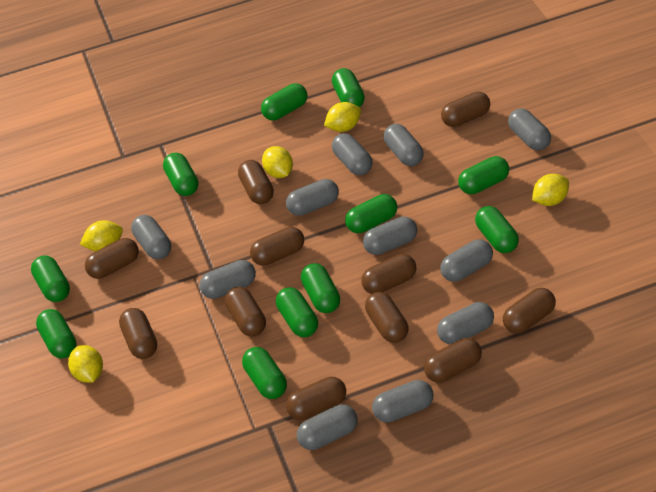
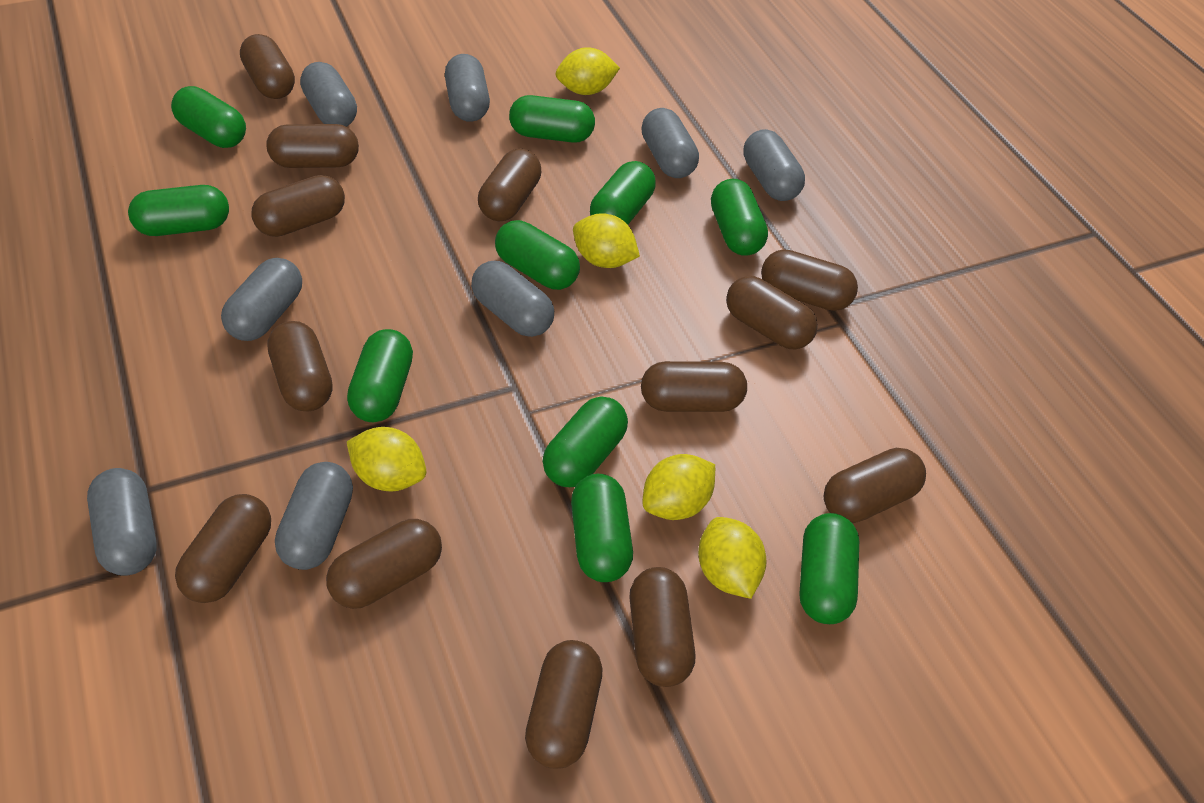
brown capsule: [85,238,139,279] [119,308,157,359] [225,287,266,336] [238,160,274,204] [250,227,304,266] [286,377,346,420] [361,254,416,294] [365,292,408,343] [424,338,482,383] [441,92,490,127] [503,288,556,334] = 11 -> [175,494,271,603] [240,34,295,99] [251,175,345,237] [266,124,359,168] [267,321,333,411] [326,519,442,609] [478,149,541,222] [525,640,603,769] [629,567,695,687] [641,361,747,412] [726,276,818,350] [761,249,858,311] [824,448,926,523] = 13
green capsule: [31,255,70,302] [36,309,77,358] [163,153,198,196] [242,347,287,399] [261,83,308,120] [276,287,318,337] [301,263,340,313] [332,68,365,107] [345,194,397,233] [458,156,509,194] [475,206,519,253] = 11 -> [128,185,229,236] [171,86,246,148] [347,329,413,422] [495,220,580,290] [509,95,595,143] [543,396,628,487] [571,474,633,582] [590,161,656,225] [711,179,768,255] [799,513,859,624] = 10
grey capsule: [131,215,171,259] [199,260,256,299] [286,179,339,216] [297,404,358,450] [332,133,373,175] [363,217,417,255] [372,380,433,423] [384,124,424,166] [437,302,494,344] [440,239,493,282] [508,109,551,151] = 11 -> [87,468,157,576] [221,258,302,341] [275,462,353,570] [300,62,357,126] [445,54,490,122] [471,261,554,337] [641,108,699,178] [744,129,805,201] = 8

